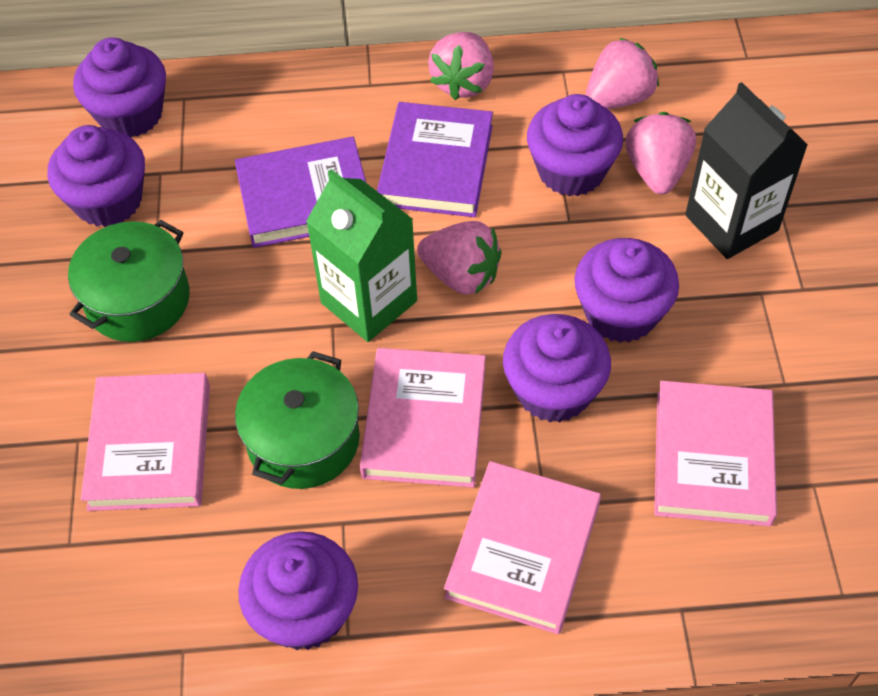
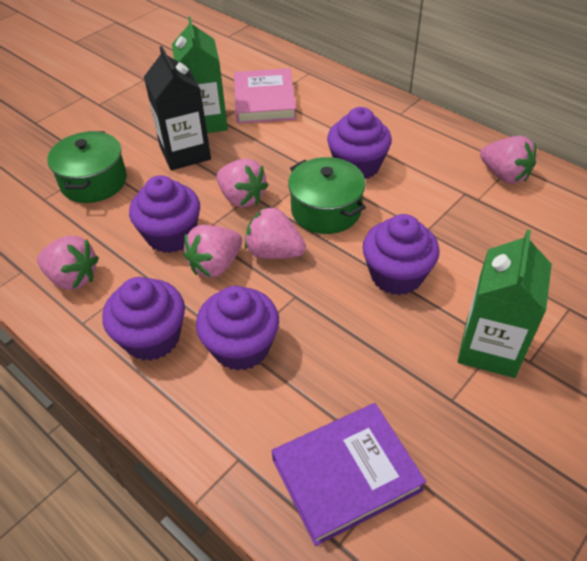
green carton: [306,169,417,342] = 1 -> [172,16,228,133] [458,230,552,378] = 2
pink book: [81,373,210,511] [360,348,486,488] [444,461,601,634] [654,381,777,526] = 4 -> [234,68,296,124] = 1
pink strawberry: [417,221,502,295] [428,32,494,100] [585,38,659,109] [626,112,696,194] = 4 -> [37,236,99,290] [183,225,242,278] [217,159,268,208] [245,206,306,259] [480,136,537,184] = 5
purple book: [235,137,366,248] [377,102,493,217] = 2 -> [272,403,426,546] = 1
purple cupcake: [48,125,145,227] [73,38,166,137] [238,531,358,650] [503,314,611,422] [527,94,623,196] [574,238,679,343] = 6 -> [102,277,185,361] [129,175,200,253] [196,286,279,371] [327,107,392,179] [363,214,440,295] = 5

